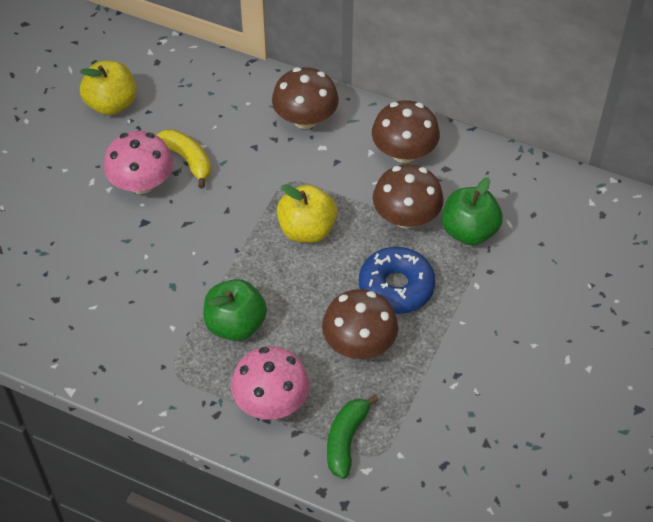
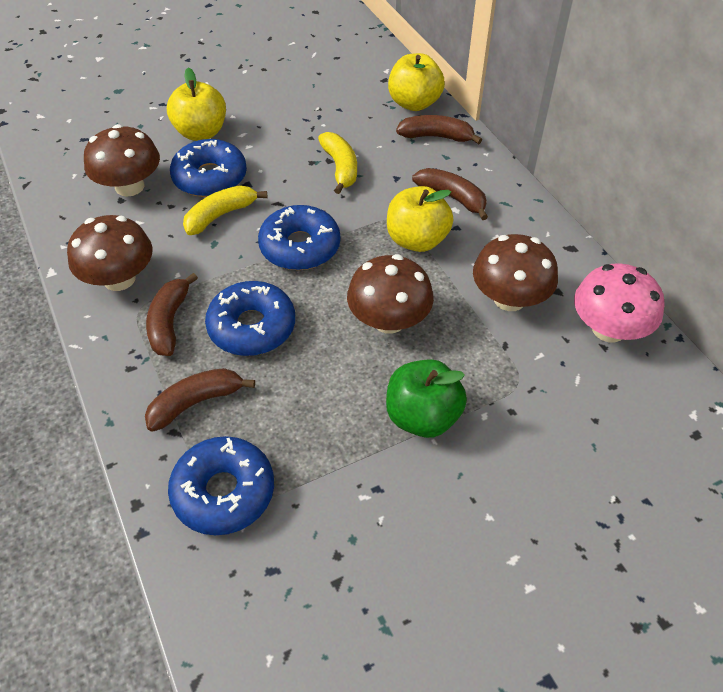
blue donut: [359,247,435,314] = 1 -> [168,436,274,535] [170,139,247,197] [205,281,295,356] [258,205,340,270] = 4
brown banana: none = 0 -> [145,368,255,432] [146,273,198,356] [396,115,482,144] [412,168,488,220] = 4
green apple: [203,279,267,341] [442,177,503,245] = 2 -> [386,359,467,438] = 1
green banana: [327,394,379,479] = 1 -> none = 0
pink mushroom: [104,131,173,194] [231,346,309,420] = 2 -> [574,263,665,342] = 1
yellow apple: [80,61,137,115] [277,184,337,243] = 2 -> [167,68,226,141] [387,186,453,252] [388,53,445,111] = 3
yellow banana: [156,129,211,188] = 1 -> [183,185,267,235] [318,132,357,194] = 2

